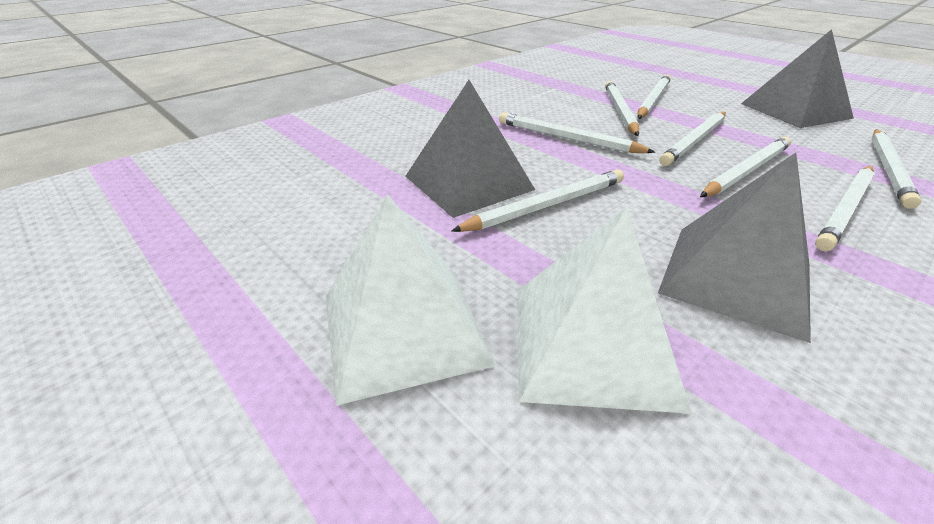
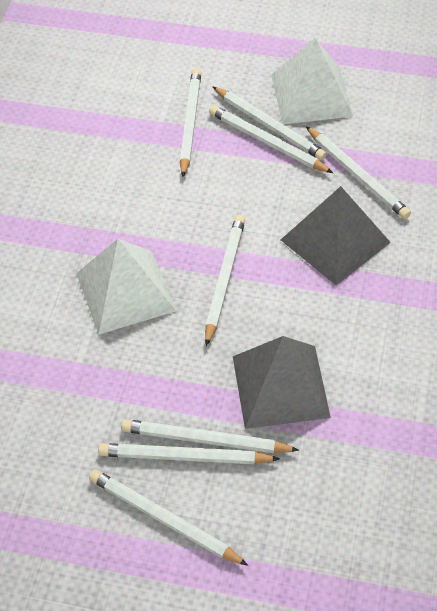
grey pyramid: [405,80,535,218] [658,152,811,343] [741,29,854,128] = 3 -> [233,336,331,429] [281,186,391,285] = 2

